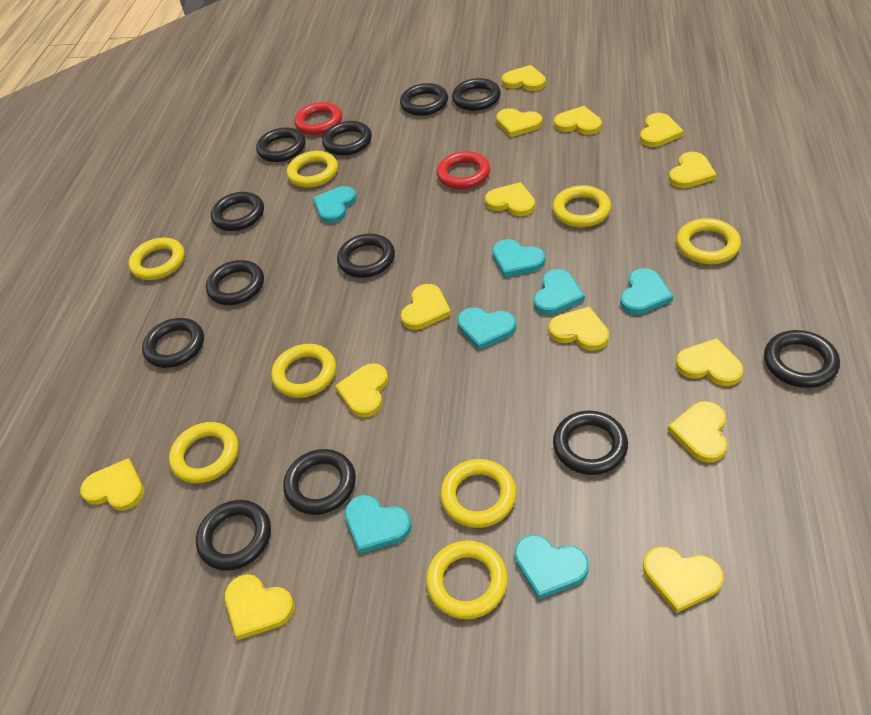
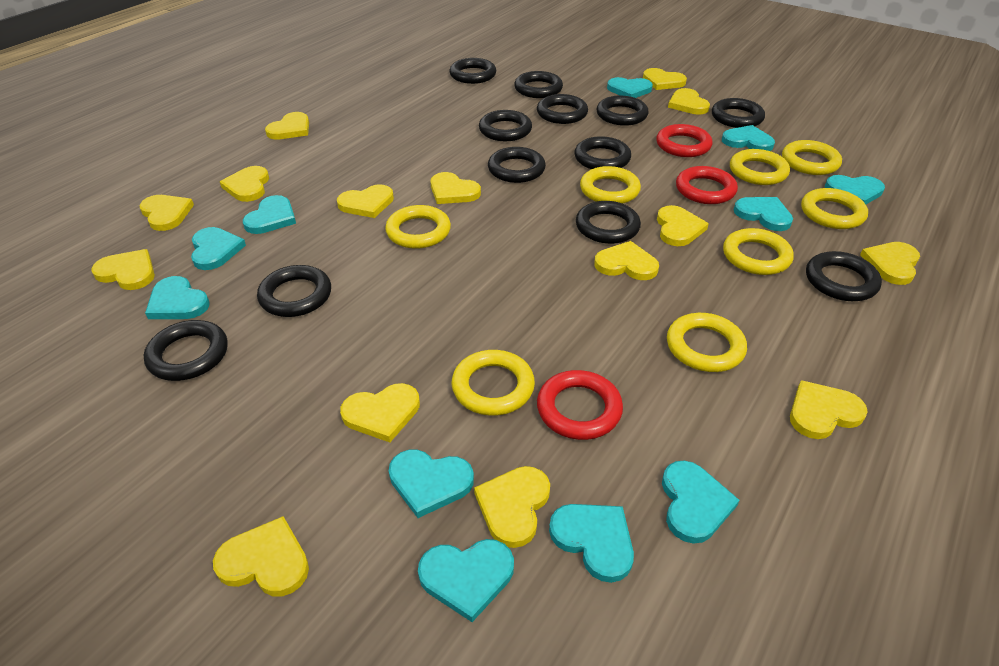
red ring: [294,102,342,135] [437,151,490,189] = 2 -> [537,370,623,440] [656,124,712,157] [676,166,738,204] = 3
turquoise heart: [313,186,356,223] [345,495,411,554] [457,307,516,350] [492,239,545,278] [514,535,589,599] [533,269,585,315] [620,268,673,315] = 7 -> [145,276,210,319] [191,227,246,270] [243,195,296,234] [389,450,474,518] [418,539,514,622] [549,504,634,583] [607,77,653,98] [662,461,740,544] [722,125,775,151] [734,197,793,231] [825,175,885,204] = 11
yellow heart: [80,458,144,511] [225,574,294,640] [335,363,388,417] [401,284,451,330] [485,182,535,216] [496,108,542,137] [502,65,546,91] [549,307,609,351] [554,106,602,135] [640,113,684,147] [643,547,724,613] [667,401,727,463] [669,152,717,188] [676,338,743,386] = 14 -> [91,249,155,290] [140,195,194,231] [213,516,309,596] [220,166,269,202] [265,112,309,139] [337,184,394,218] [340,383,420,442] [430,172,481,204] [474,466,550,548] [594,241,659,280] [643,68,687,90] [657,205,709,246] [668,88,710,115] [790,380,868,439] [860,242,920,285] = 15

